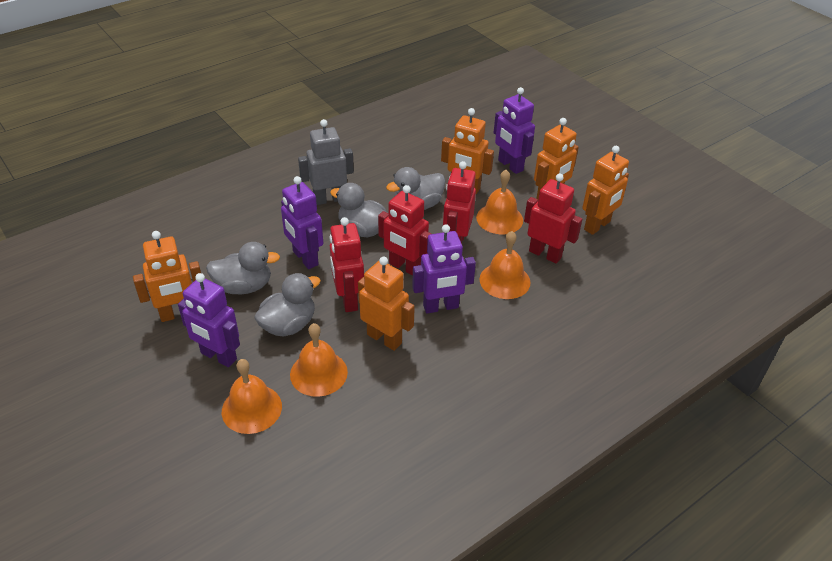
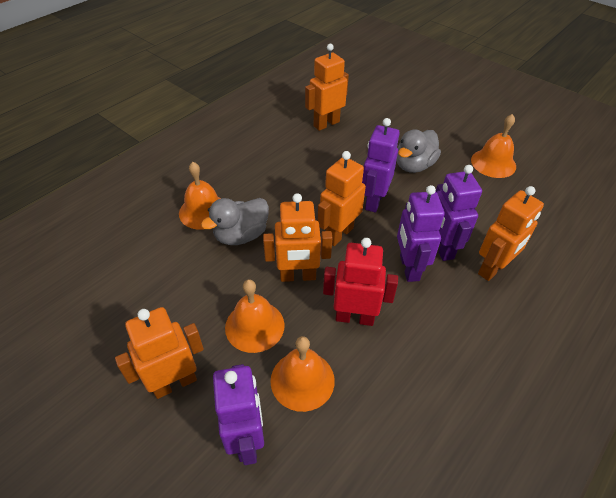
grey duck: [206,242,280,294] [254,273,321,337] [330,183,388,238] [386,167,445,210] = 4 -> [201,198,269,245] [397,130,441,173] = 2
grey robot: [298,119,354,205] = 1 -> none = 0
red robot: [330,217,364,312] [378,185,431,275] [443,161,476,244] [524,173,582,264] = 4 -> [323,238,398,326] = 1

